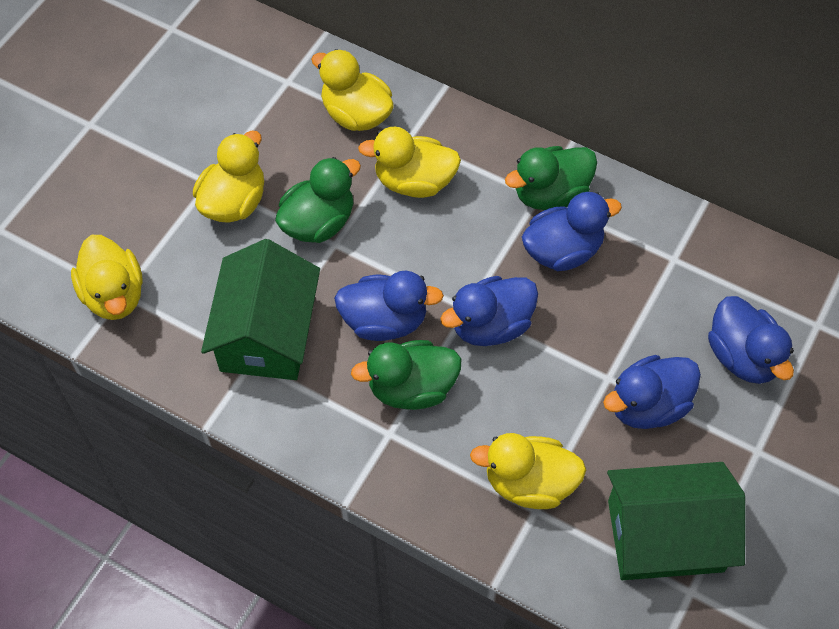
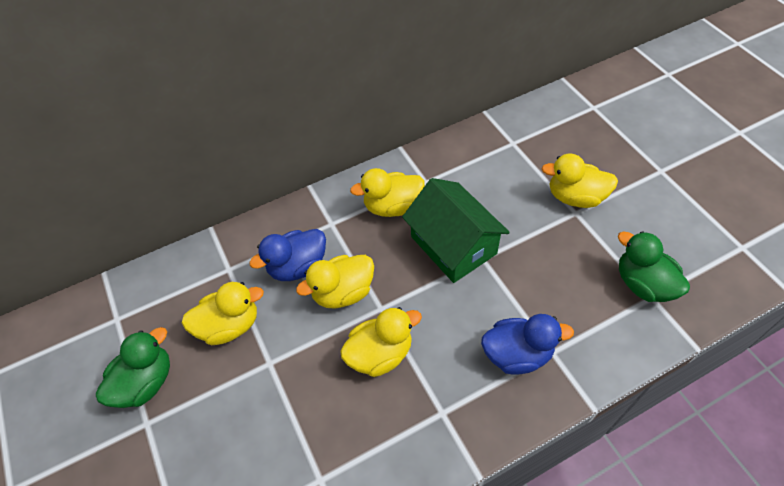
blue duck: [334,271,444,341] [440,276,538,346] [522,192,622,271] [603,355,701,429] [708,296,794,384] = 5 -> [249,229,326,281] [481,314,574,375] = 2
green duck: [275,157,361,243] [351,340,461,410] [505,146,597,210] = 3 -> [96,327,170,408] [618,231,690,302] = 2
green house: [201,239,320,380] [607,462,745,580] = 2 -> [402,178,510,283] = 1

